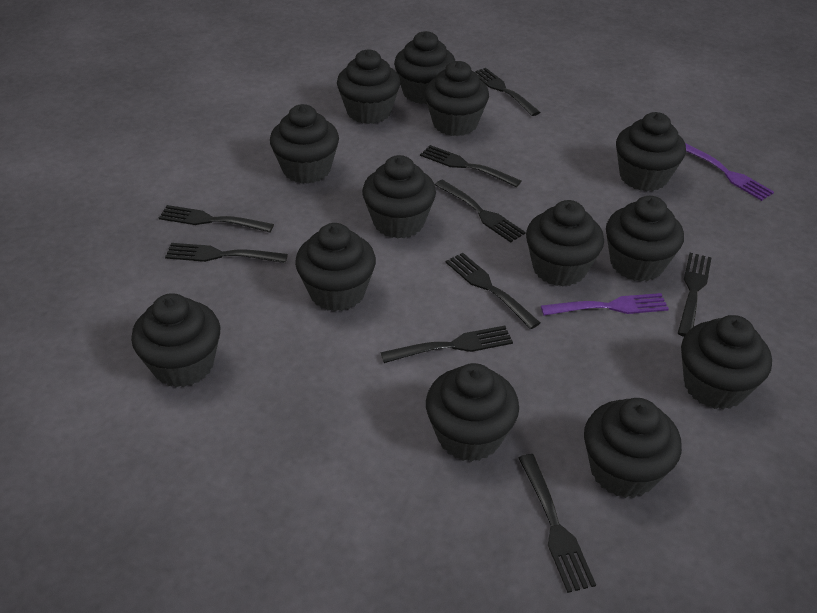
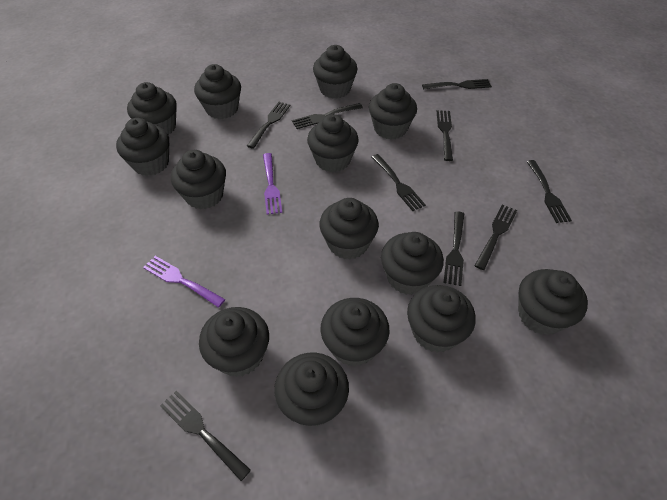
black cupcake: [131,293,221,387] [270,104,339,184] [295,223,376,311] [337,50,400,124] [362,155,436,239] [394,31,455,104] [425,61,489,136] [426,363,519,462] [526,200,604,287] [584,398,682,498] [606,196,684,282] [616,112,686,191] [681,315,772,410] = 13 -> [116,118,169,176] [127,82,177,135] [171,150,226,209] [194,64,241,119] [199,307,269,377] [274,352,349,427] [307,114,359,172] [313,45,358,99] [319,198,379,259] [320,298,390,367] [369,83,417,139] [381,232,444,295] [407,285,476,353] [518,269,588,335] = 14

